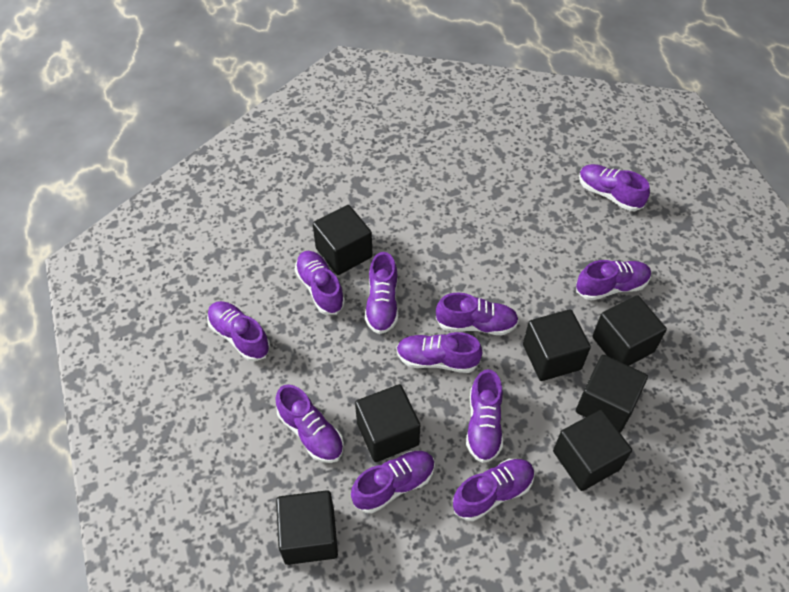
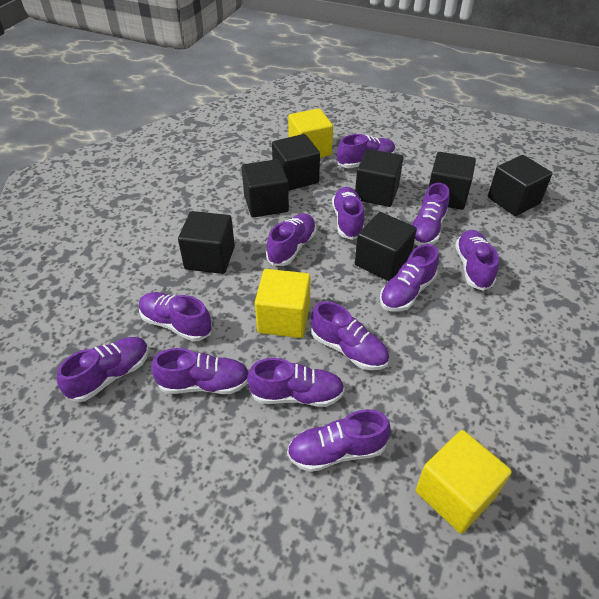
purple shoe: [207,301,270,362] [276,385,344,463] [295,251,345,315] [351,451,435,513] [365,252,398,334] [396,332,483,373] [436,293,519,335] [453,459,535,521] [466,369,503,463] [576,260,651,301] [579,164,650,211] = 11 -> [57,337,149,402] [139,292,212,342] [151,348,248,394] [247,358,345,407] [266,213,316,266] [287,409,391,472] [311,301,389,370] [332,187,364,240] [337,134,396,168] [380,244,439,312] [412,183,450,246] [455,230,499,291] = 12
yellow cube: none = 0 -> [255,269,311,338] [288,108,333,158] [416,430,512,534] = 3

